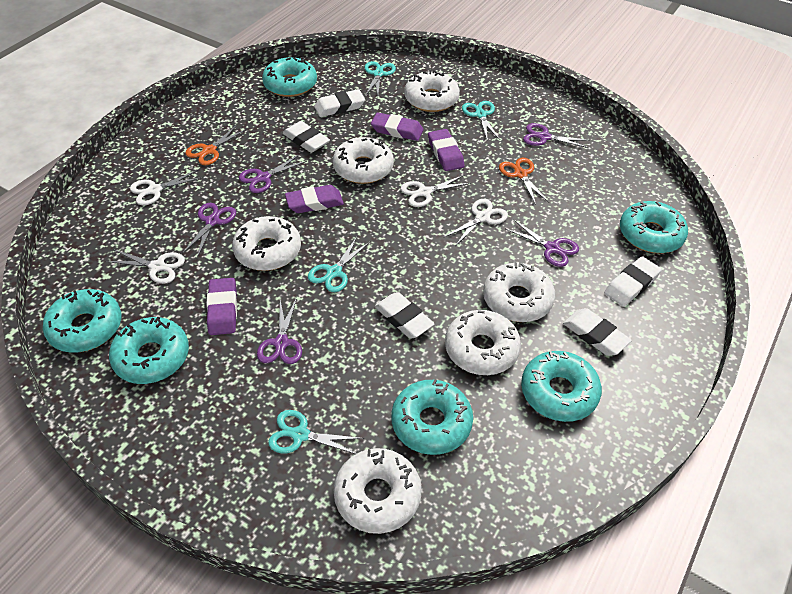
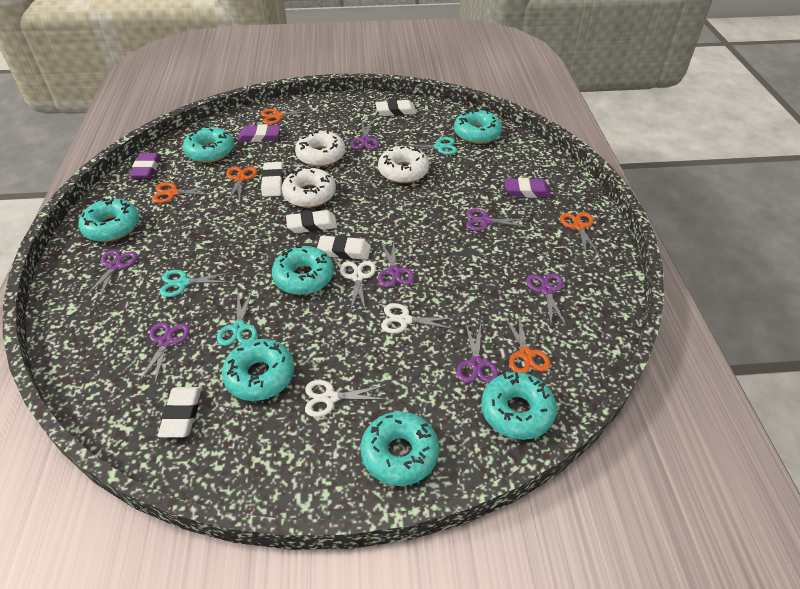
orange scissors: [185,125,247,165] [499,158,549,205] = 2 -> [152,182,215,203] [226,167,257,202] [261,107,312,125] [504,316,550,373] [560,212,600,256] = 5
purple eraser: [207,278,237,335] [285,185,344,213] [371,112,424,141] [428,129,465,171] = 4 -> [129,153,161,178] [238,124,280,142] [504,178,551,198] = 3
purple scissors: [182,203,236,258] [239,155,307,193] [257,298,302,364] [506,220,579,267] [523,123,589,148] = 5 -> [84,249,138,299] [138,322,190,384] [350,120,379,149] [378,241,414,287] [456,324,499,383] [466,209,528,231] [526,273,566,326] = 7
turquoise donut: [43,289,121,352] [109,317,189,384] [262,57,317,97] [391,379,473,455] [521,351,602,422] [620,201,688,253] = 6 -> [78,197,139,242] [183,127,234,163] [222,339,294,401] [272,246,334,295] [361,411,439,486] [454,109,502,144] [481,372,557,440] = 7
turquoise scissors: [268,410,364,454] [308,237,370,292] [365,61,396,96] [462,101,500,140] = 4 -> [160,270,232,297] [217,291,257,346] [403,137,457,155] = 3
white donut: [232,216,301,271] [333,137,394,184] [333,448,422,534] [404,70,460,112] [445,310,521,375] [483,261,555,322] = 6 -> [282,167,336,208] [295,130,345,167] [378,146,429,183] = 3
white scissors: [105,249,185,284] [130,170,203,205] [401,175,471,207] [444,199,508,246] = 4 -> [305,380,387,417] [340,261,376,311] [381,303,455,334] = 3

